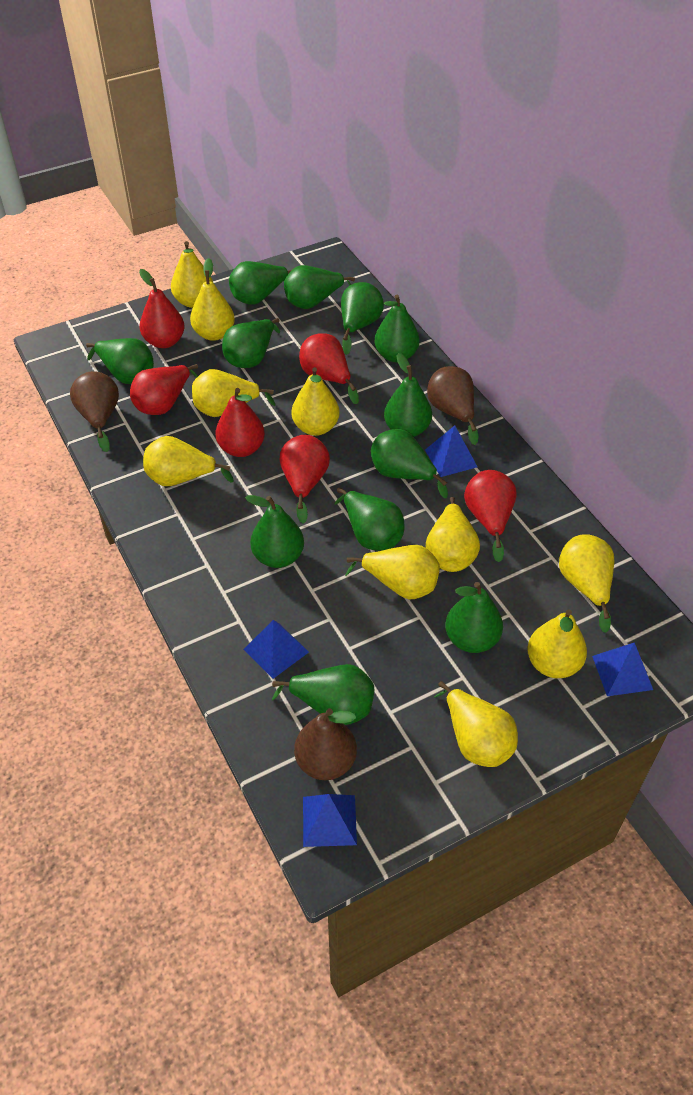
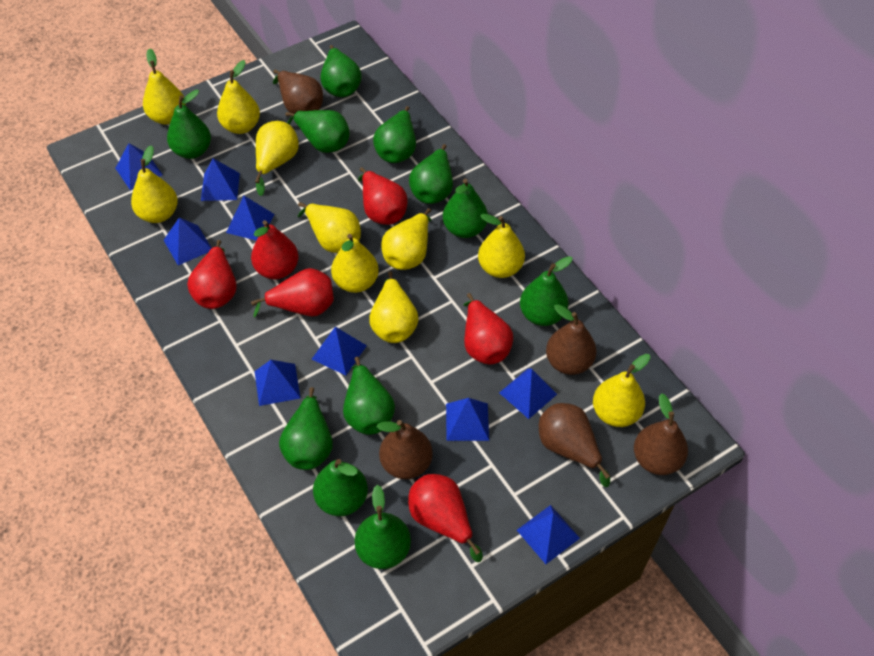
blue pyramid: [243,620,309,679] [303,794,357,847] [425,425,477,477] [592,642,653,696] = 4 -> [115,143,163,190] [164,218,211,265] [201,158,240,201] [226,196,275,240] [255,360,300,406] [312,327,367,376] [446,398,489,441] [499,369,557,419] [517,505,580,564] = 9
brown pear: [70,371,119,452] [294,708,357,780] [427,366,478,445] = 3 -> [273,69,323,114] [377,420,433,479] [539,403,610,487] [546,304,597,375] [634,393,688,475] = 5
green pear: [86,338,154,384] [222,318,280,368] [229,261,292,305] [245,495,304,568] [272,664,374,725] [284,265,355,309] [334,488,404,551] [341,282,384,355] [371,429,448,498] [375,295,419,362] [384,353,432,437] [445,582,503,653] = 12 -> [167,90,211,159] [279,387,333,470] [285,110,350,153] [313,459,368,516] [321,45,362,97] [343,357,395,435] [355,485,411,569] [373,106,416,163] [409,144,453,204] [443,179,488,238] [520,256,573,326] = 11

